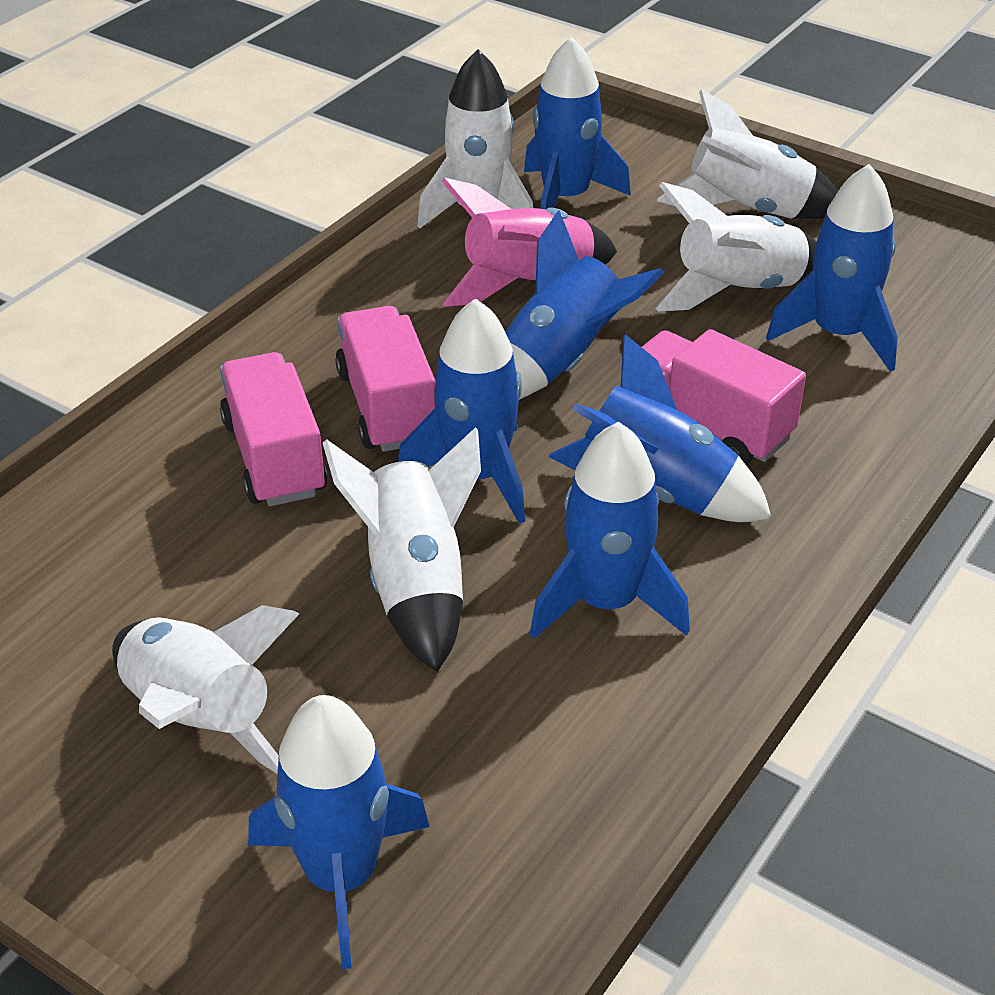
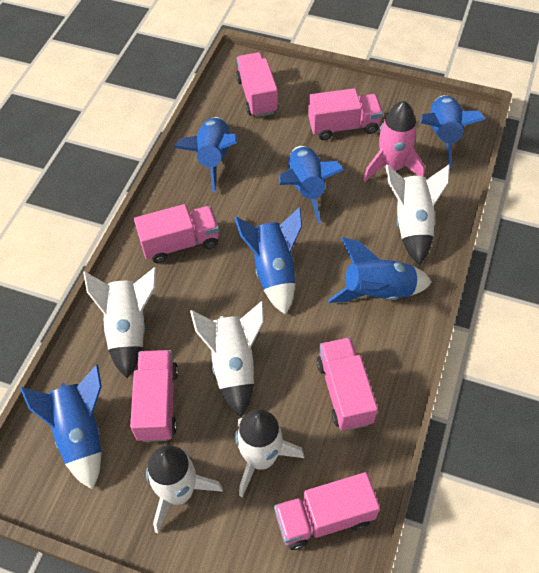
blue rocket: [248,695,429,969] [398,298,525,524] [505,210,664,400] [524,37,631,209] [530,421,690,639] [548,334,772,522] [766,164,898,372] = 7 -> [20,364,102,490] [174,117,237,192] [234,207,302,315] [279,146,344,223] [328,237,432,303] [421,95,485,168] = 6
pink truck: [220,352,327,506] [335,306,435,452] [642,329,806,465] = 3 -> [130,350,178,442] [134,204,219,263] [236,52,279,117] [274,472,380,550] [308,88,383,140] [316,337,378,431] = 6

